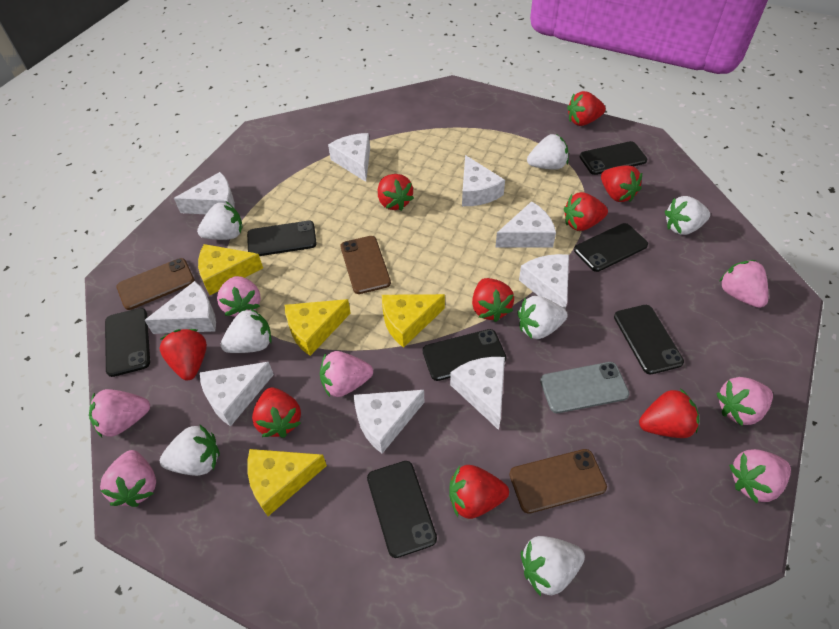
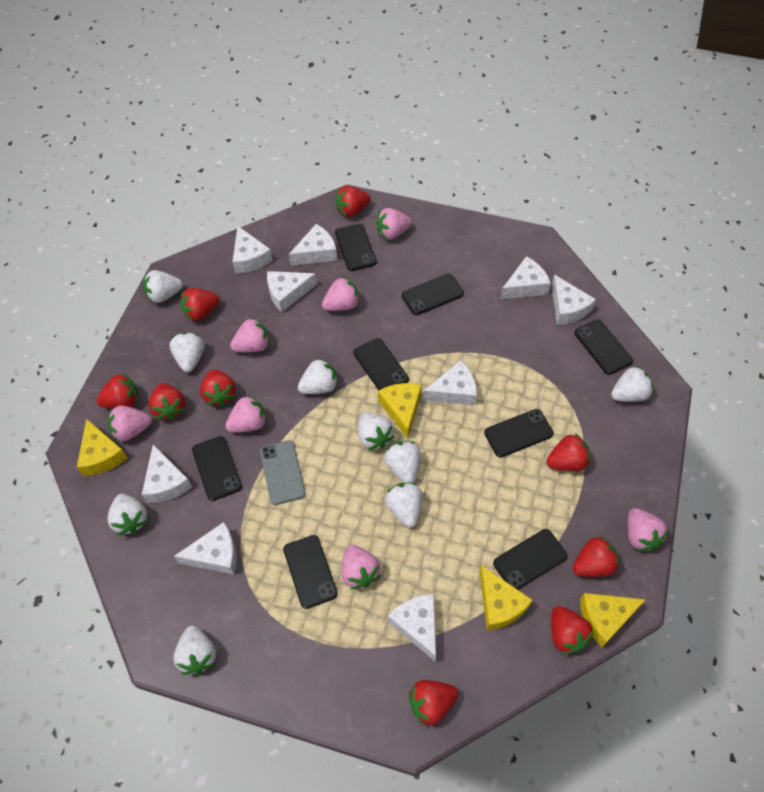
black phone: [105,308,150,377] [247,221,317,256] [367,461,437,558] [423,329,506,381] [574,223,648,272] [579,141,647,175] [614,305,684,374] = 7 -> [192,436,242,501] [283,535,337,609] [335,224,377,271] [353,338,409,390] [402,274,464,315] [484,409,554,458] [493,529,568,590] [574,319,633,375] = 8
brown phone: [116,258,195,310] [340,236,391,294] [509,449,607,514] = 3 -> none = 0
white strawberry: [160,425,220,476] [197,202,243,240] [220,308,272,353] [517,296,568,339] [521,536,585,596] [527,134,569,170] [665,196,710,235] = 7 -> [107,494,148,535] [143,270,183,303] [169,332,204,372] [173,625,216,674] [298,358,338,394] [358,412,394,450] [384,441,421,483] [385,483,422,527] [611,365,653,402] = 9

